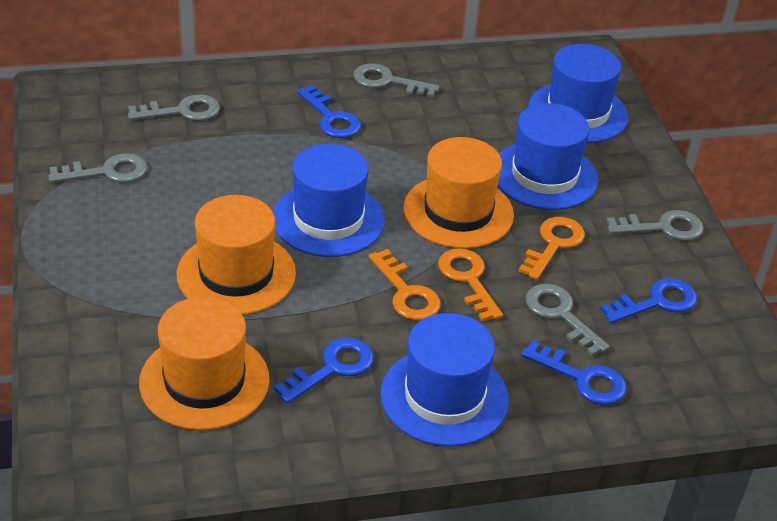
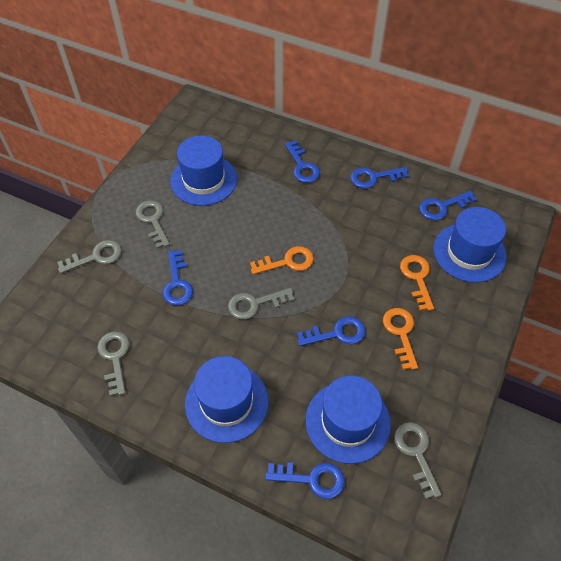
blue key: [274,338,374,404] [297,85,361,138] [521,340,627,405] [600,278,697,323] = 4 -> [163,250,193,305] [265,462,345,499] [285,140,320,183] [297,316,365,346] [350,167,409,189] [419,191,477,220] = 6
orange hat: [139,297,270,430] [176,195,296,315] [403,137,514,249] = 3 -> none = 0

